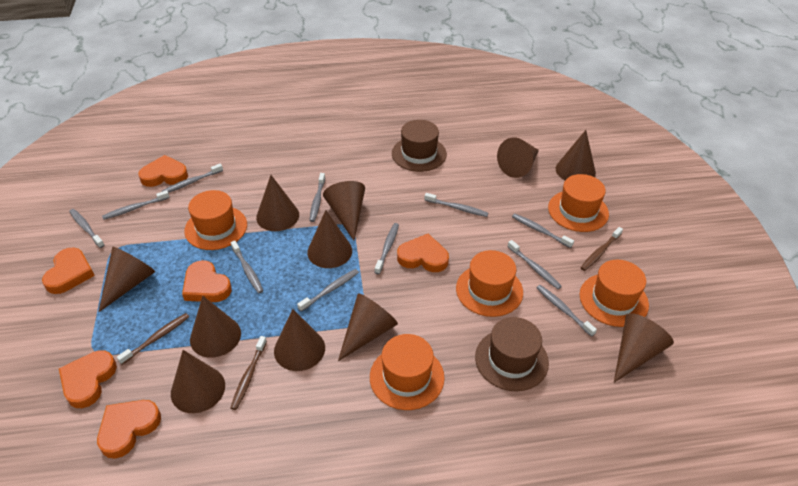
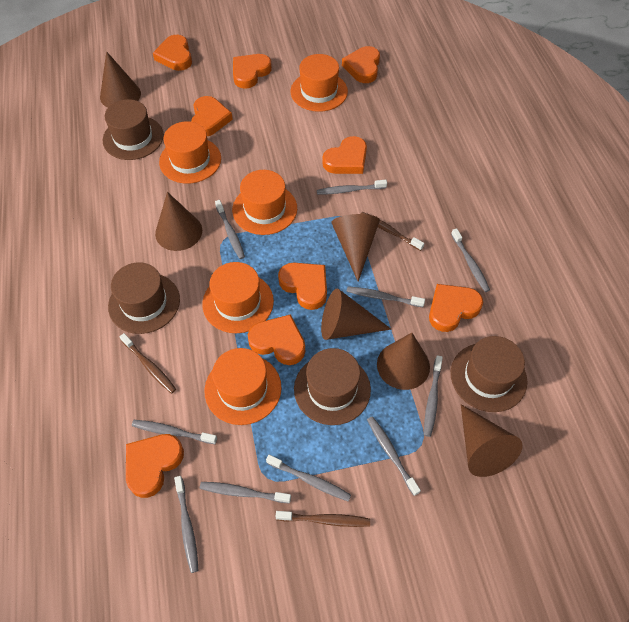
brown cone: [99,247,155,312] [171,350,225,413] [190,296,241,358] [256,175,299,231] [274,309,325,371] [307,210,352,268] [323,181,365,241] [338,293,398,361] [497,137,539,178] [556,130,596,180] [614,313,674,383] = 11 -> [100,51,141,108] [155,192,202,251] [321,288,392,340] [332,214,380,282] [377,333,430,390] [461,404,523,477] = 6
brown hat: [392,120,447,172] [475,317,549,391] = 2 -> [103,99,164,160] [108,262,180,334] [294,348,371,425] [451,336,527,412] = 4
grey toothbrush: [69,209,104,248] [102,190,170,220] [162,164,223,193] [231,241,263,293] [297,269,359,312] [309,173,325,222] [374,223,399,274] [425,193,488,217] [507,240,562,289] [512,213,574,248] [536,285,597,337] = 11 -> [132,420,217,444] [174,476,199,573] [200,482,291,504] [215,200,245,259] [266,455,351,501] [317,180,387,195] [346,286,425,307] [367,416,421,496] [424,355,443,437] [451,228,490,292] = 10
orange heart: [42,248,95,294] [59,350,117,408] [97,400,161,459] [138,155,188,187] [182,260,232,302] [397,234,449,272] = 6 -> [126,434,184,498] [153,35,192,71] [191,96,233,136] [233,54,272,89] [248,314,305,365] [278,263,327,310] [322,136,367,174] [342,46,380,83] [429,284,483,332] = 9

